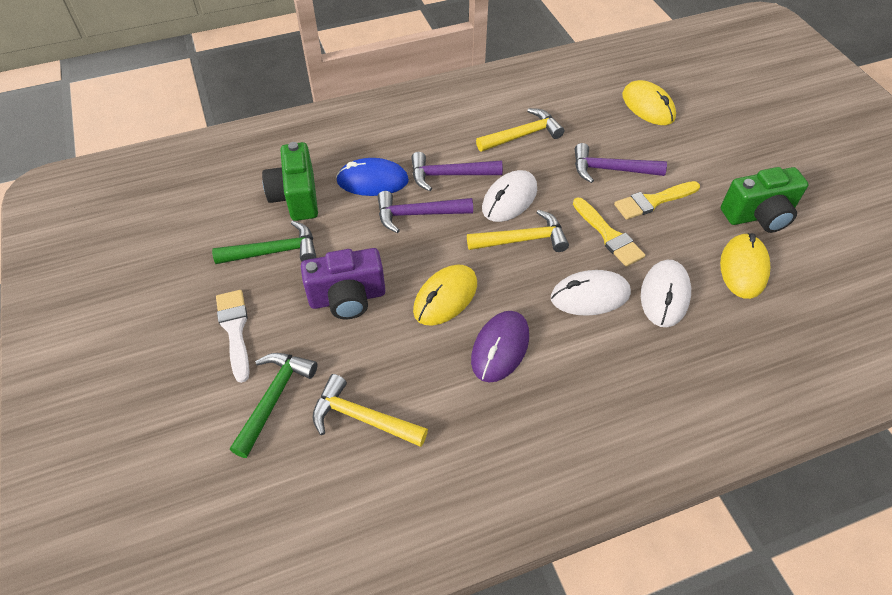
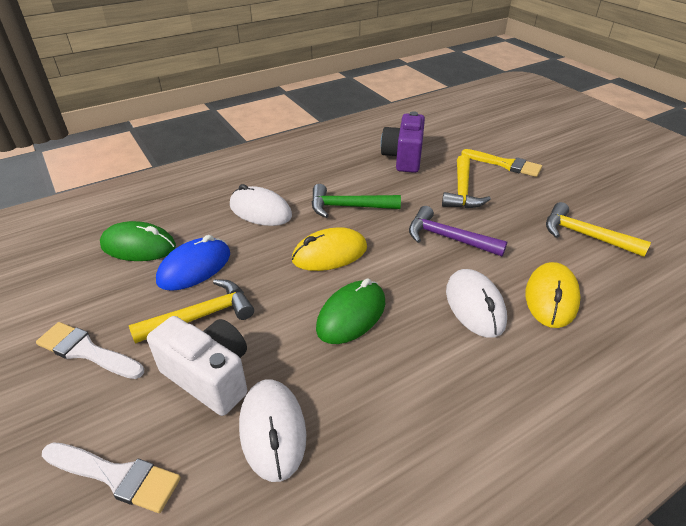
green camera: [262,142,318,221] [721,167,809,233] = 2 -> none = 0
green hammer: [212,221,316,264] [230,353,317,458] = 2 -> [312,184,401,218] = 1
green mouse: none = 0 -> [100,221,176,261] [316,278,385,344] = 2
purple hammer: [378,191,473,233] [411,152,503,191] [575,143,667,183] = 3 -> [409,206,507,256] = 1
purple mouse: [471,311,529,383] = 1 -> none = 0
white brush: [216,290,250,383] = 1 -> [36,322,144,379] [42,442,181,513] = 2
white camera: none = 0 -> [147,316,247,416] = 1
yellow brush: [573,197,645,267] [614,181,700,220] = 2 -> [461,149,542,177] = 1
yellow mouse: [413,264,477,326] [622,80,676,125] [720,233,770,299] = 3 -> [292,227,367,271] [525,262,581,328] = 2

